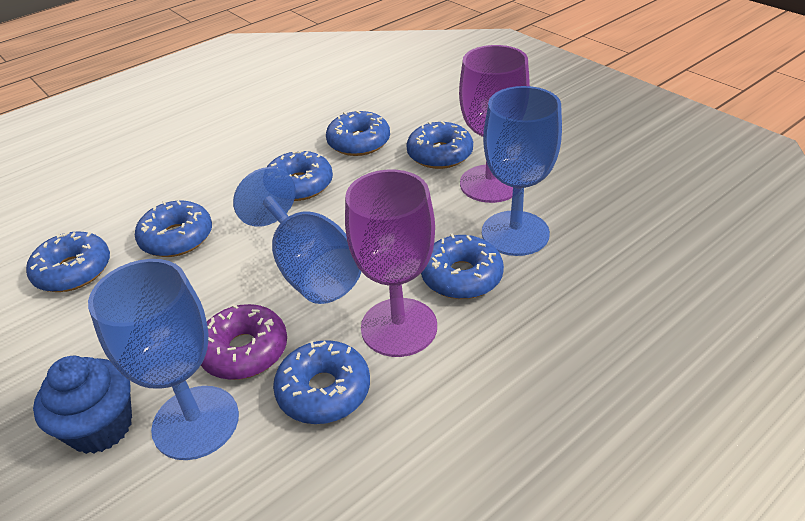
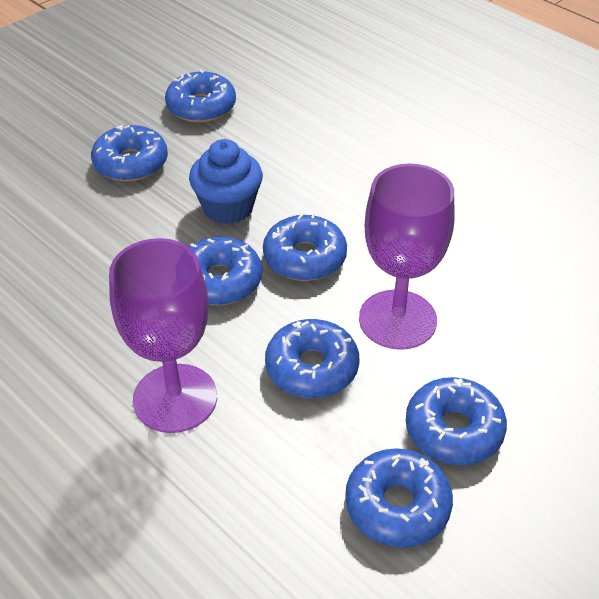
blue goblet: [88,259,239,460] [233,167,361,304] [482,86,562,256] = 3 -> none = 0
purple donut: [201,304,287,380] = 1 -> none = 0

